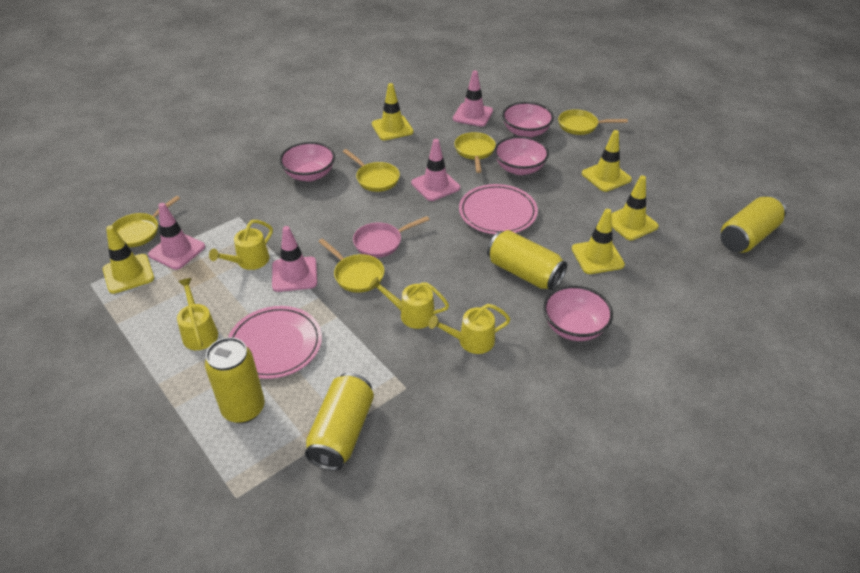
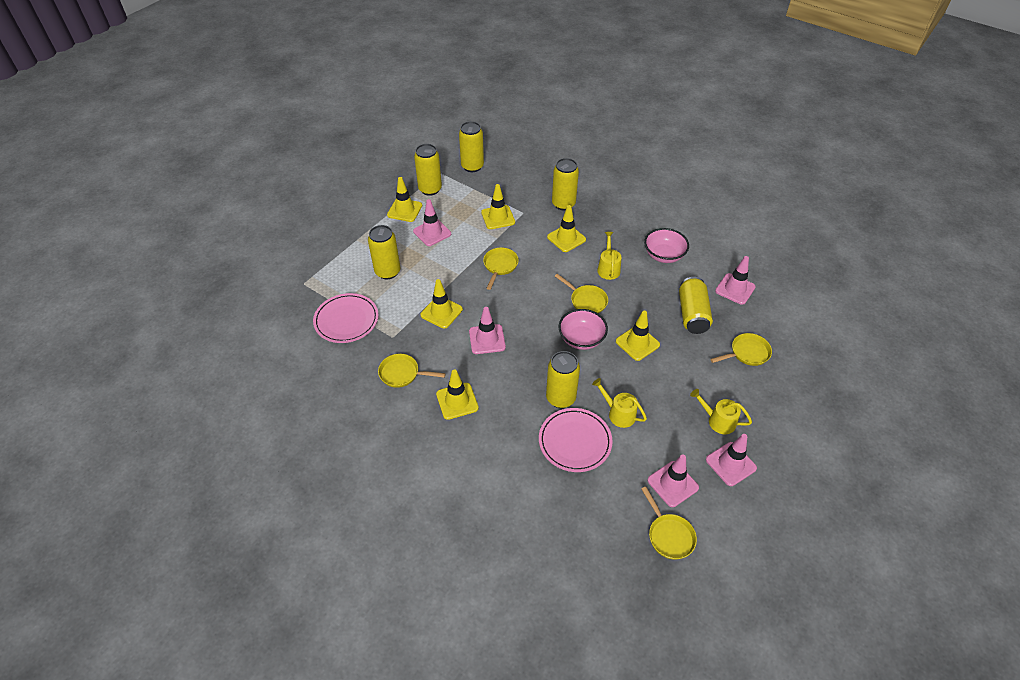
pink bowl: [279,142,335,182] [494,136,549,175] [502,102,554,138] [543,286,613,341] = 4 -> [559,309,608,350] [644,228,689,263] = 2
pink pan: [353,216,430,258] = 1 -> none = 0
pink traffic cone: [148,203,205,270] [272,226,317,292] [411,139,460,201] [453,71,493,127] = 4 -> [413,199,451,246] [469,307,506,354] [648,454,699,507] [706,434,757,486] [715,256,756,305] = 5
yellow can: [205,337,265,423] [305,373,374,471] [487,230,567,291] [721,195,786,253] = 4 -> [368,225,401,279] [414,144,442,196] [459,121,484,172] [546,351,580,408] [552,158,579,211] [679,277,713,334] = 6
yellow traffic cone: [103,225,154,294] [372,83,414,140] [572,209,625,274] [582,130,632,192] [611,175,659,241] = 5 -> [387,177,422,222] [421,279,463,328] [436,370,479,420] [481,184,515,229] [547,205,586,252] [616,311,660,361] = 6
yellow watering can: [177,278,218,350] [209,220,273,270] [369,277,449,329] [428,304,510,354] = 4 -> [592,378,647,428] [597,232,621,280] [690,389,752,434] = 3

